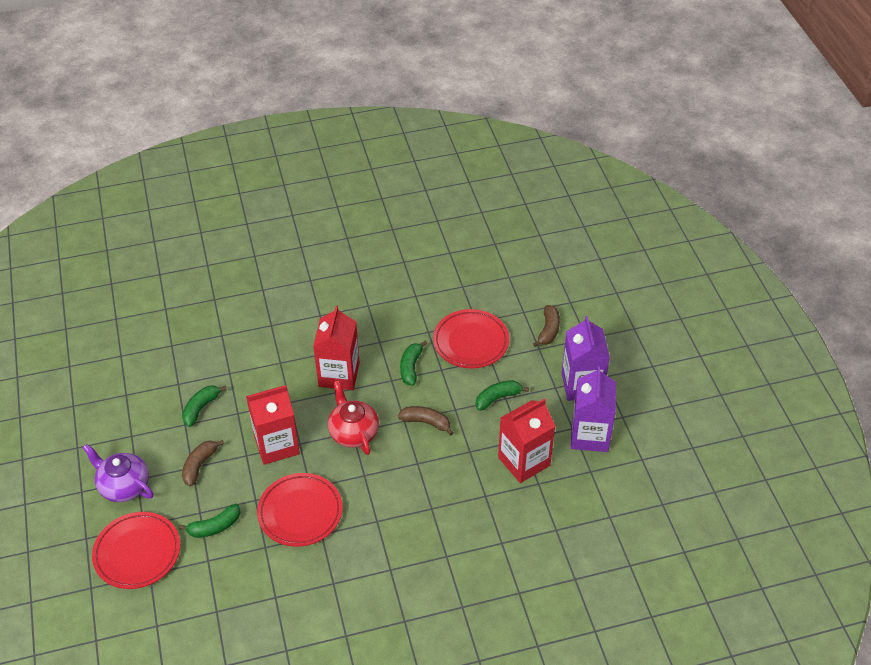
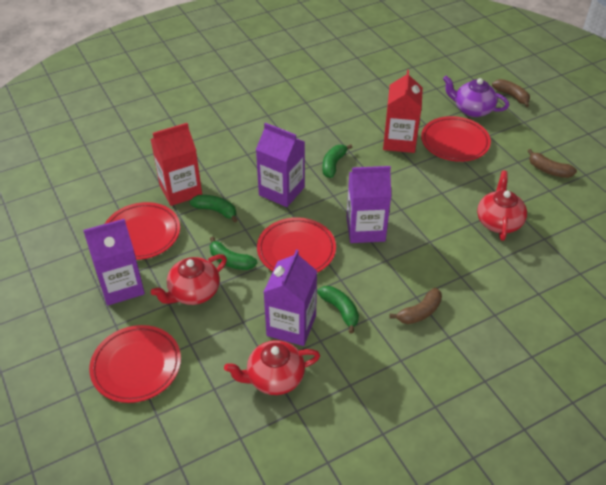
purple carton: [562,316,610,401] [571,366,616,452] = 2 -> [83,219,145,306] [256,123,305,207] [264,250,317,346] [347,166,391,243] = 4
red carton: [246,385,300,465] [313,306,360,390] [498,399,556,483] = 3 -> [150,123,202,206] [383,70,423,153] = 2
red plate: [92,512,180,589] [257,473,343,547] [433,309,509,368] = 3 -> [89,325,181,403] [105,202,180,260] [257,217,336,273] [421,116,491,162] = 4
red teapot: [328,380,379,455] = 1 -> [151,254,227,305] [224,340,320,395] [477,171,527,241] = 3

